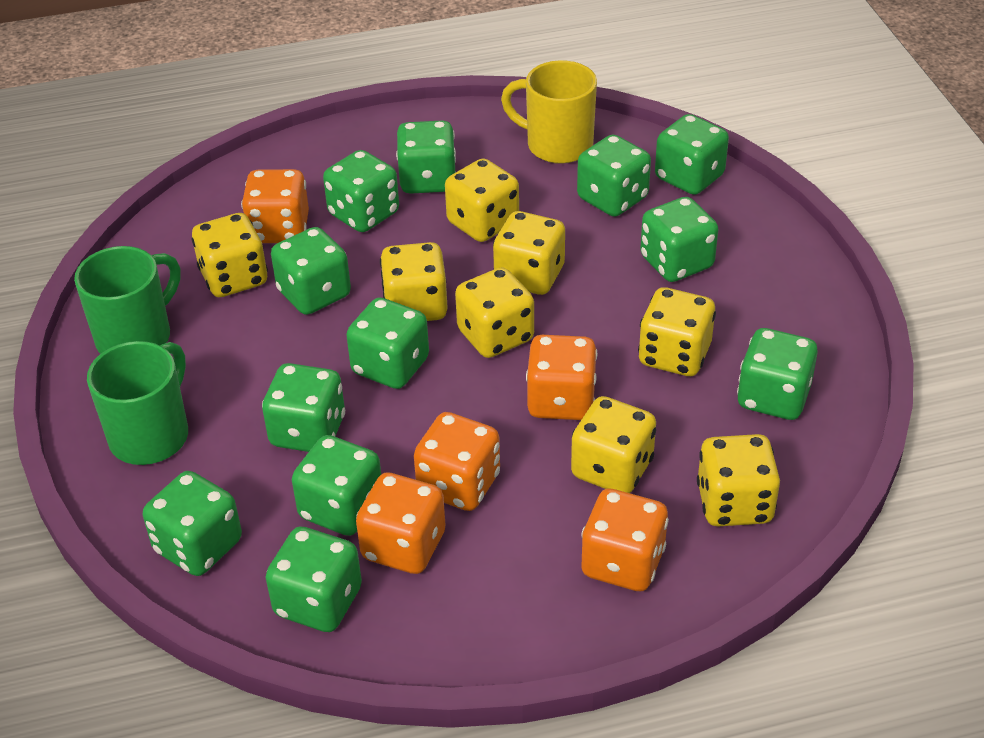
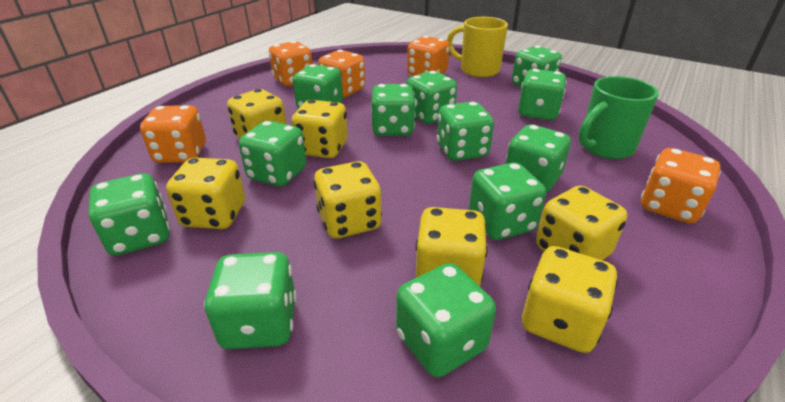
green mug: [74,246,180,354] [87,341,188,465] = 2 -> [579,76,659,159] = 1
yellow dice: [192,213,268,297] [380,242,448,321] [445,158,519,242] [455,267,534,358] [493,211,565,295] [571,396,656,493] [638,287,716,376] [697,434,780,526] = 8 -> [166,157,245,229] [227,89,287,138] [291,100,348,158] [314,161,382,239] [416,207,488,286] [522,246,618,353] [536,186,627,260] = 7

